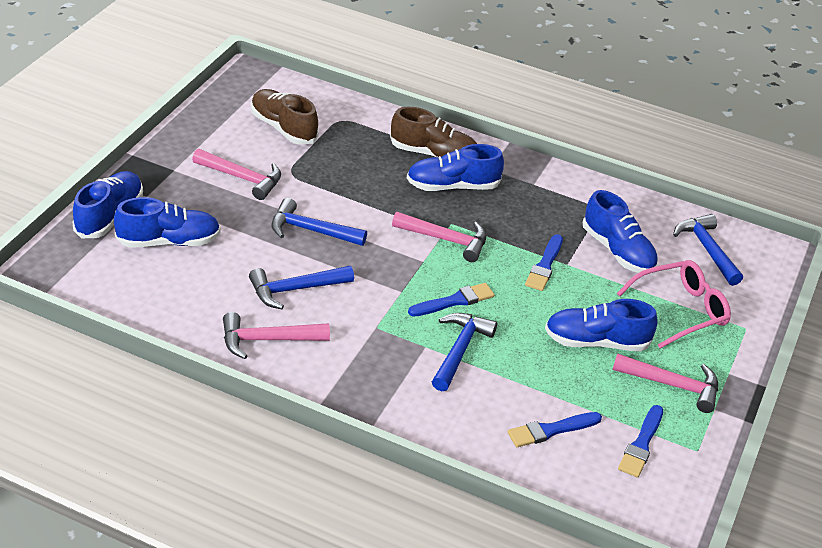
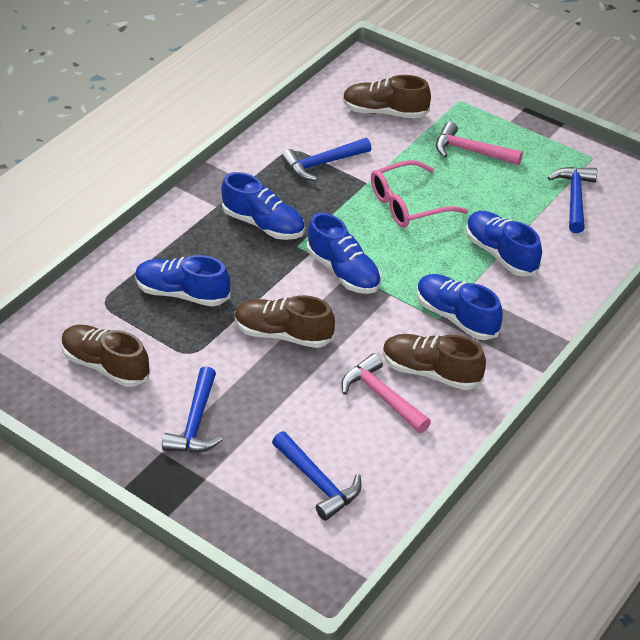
blue brush: [408,283,494,317] [508,412,602,447] [525,234,563,291] [618,405,663,478] = 4 -> none = 0
brown shoe: [251,89,319,145] [390,107,477,157] = 2 -> [62,325,151,387] [235,295,335,348] [343,75,431,119] [383,334,486,390] = 4
pink hammer: [192,149,281,200] [223,312,330,359] [392,212,486,262] [613,354,718,413] = 4 -> [341,353,431,433] [436,122,523,165] = 2

